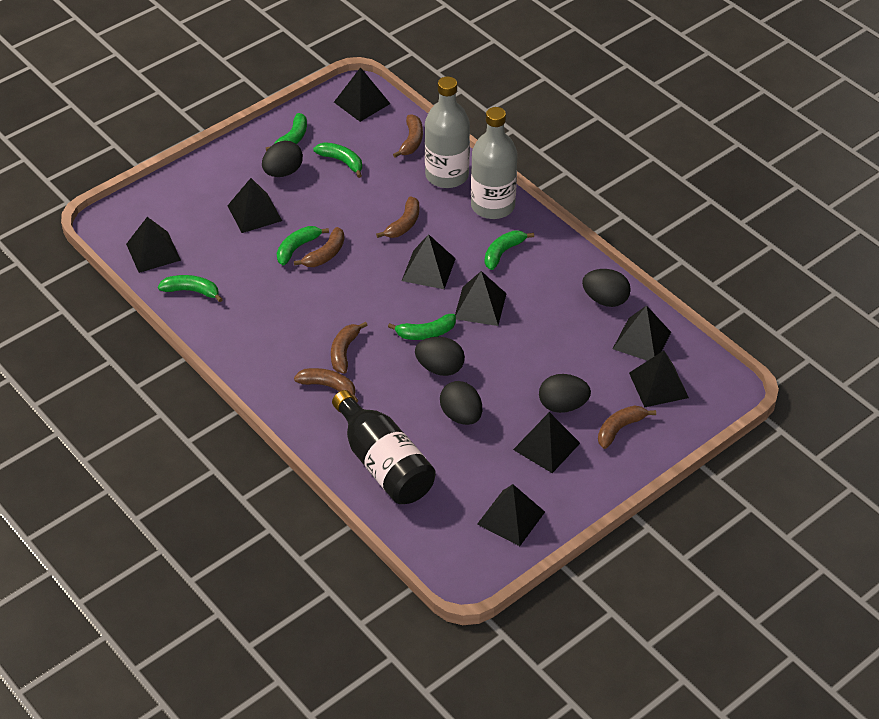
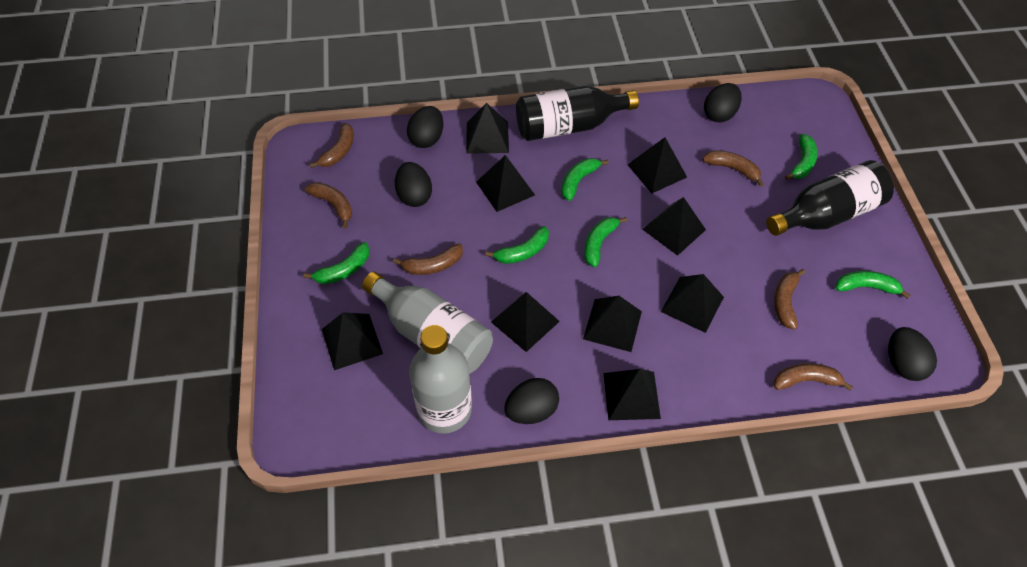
black bottle: [332,390,436,504] = 1 -> [516,86,639,141] [766,160,894,236] = 2

